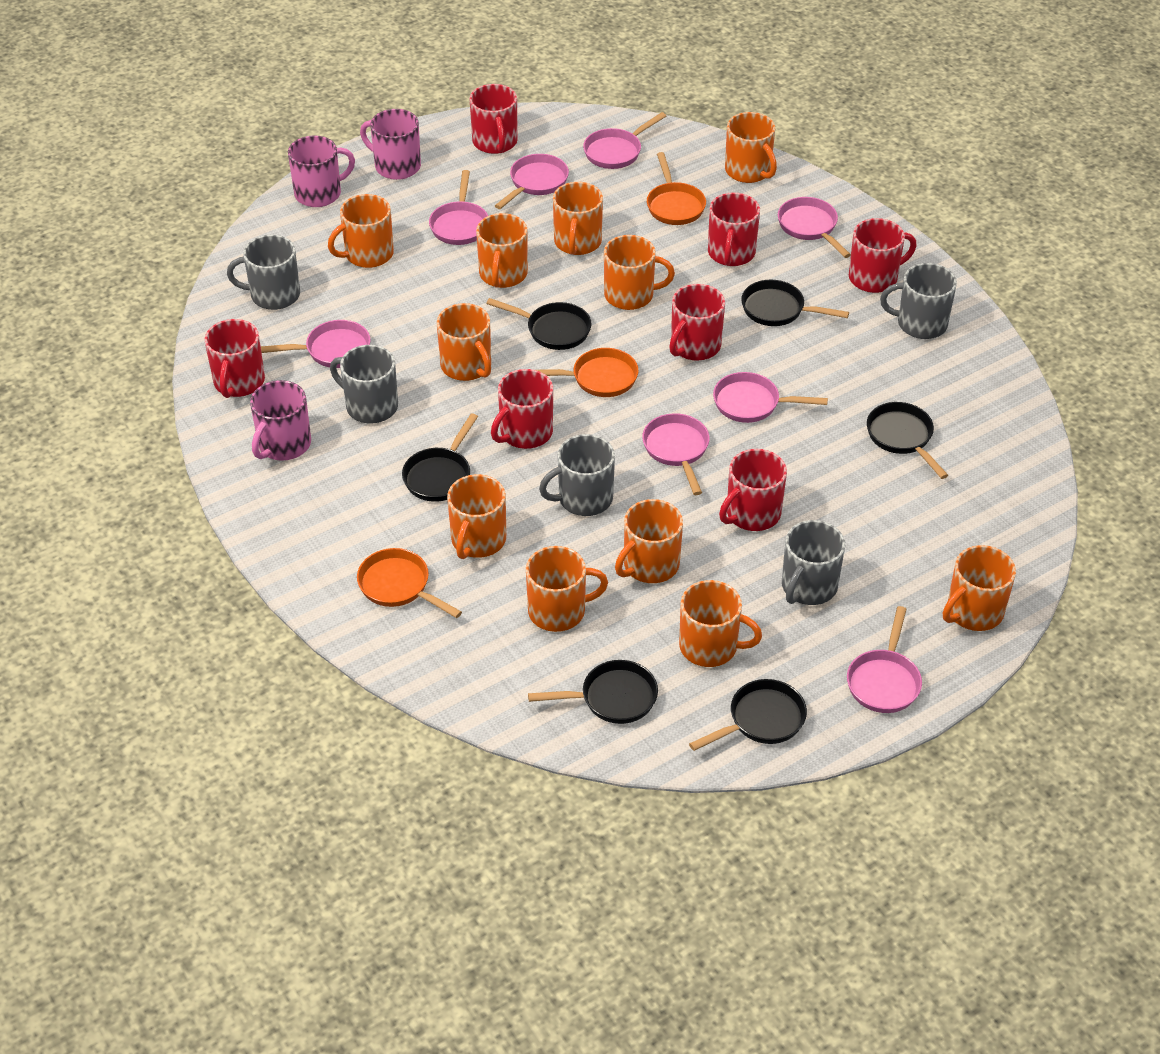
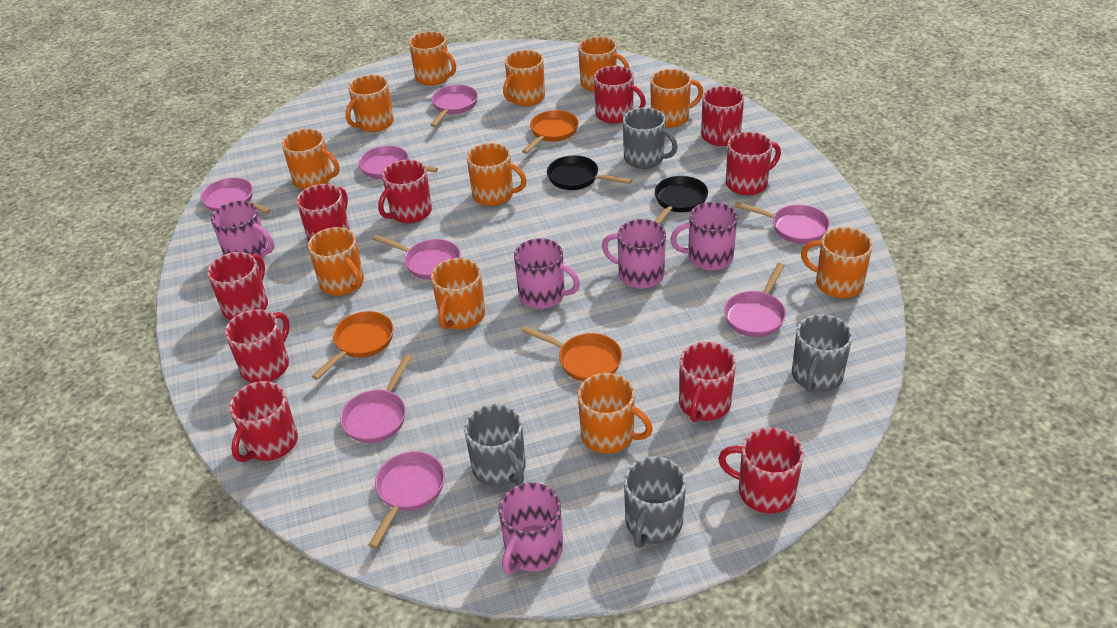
black pan: [402,413,478,502] [486,298,592,350] [528,660,658,724] [689,679,807,751] [741,280,849,326] [867,402,948,479] = 6 -> [547,155,632,190] [655,176,708,224] = 2
grey mug: [227,235,300,310] [330,345,398,423] [539,434,615,516] [782,520,845,605] [880,263,957,339] = 5 -> [464,404,526,487] [623,107,678,169] [624,457,686,548] [792,314,853,392] = 4
pink mug: [250,380,311,461] [288,136,355,207] [360,109,421,180] = 3 -> [211,201,274,263] [498,483,563,574] [514,238,580,309] [602,219,666,289] [670,202,738,271] = 5
red mug: [204,319,265,398] [469,84,518,154] [491,369,553,449] [669,284,725,361] [708,192,760,266] [719,449,787,531] [849,218,917,293] = 7 -> [207,252,268,320] [225,309,290,383] [229,381,298,462] [296,184,350,242] [378,159,432,223] [594,66,646,124] [679,342,736,422] [701,86,744,146] [718,428,804,514] [726,132,781,195] = 10

